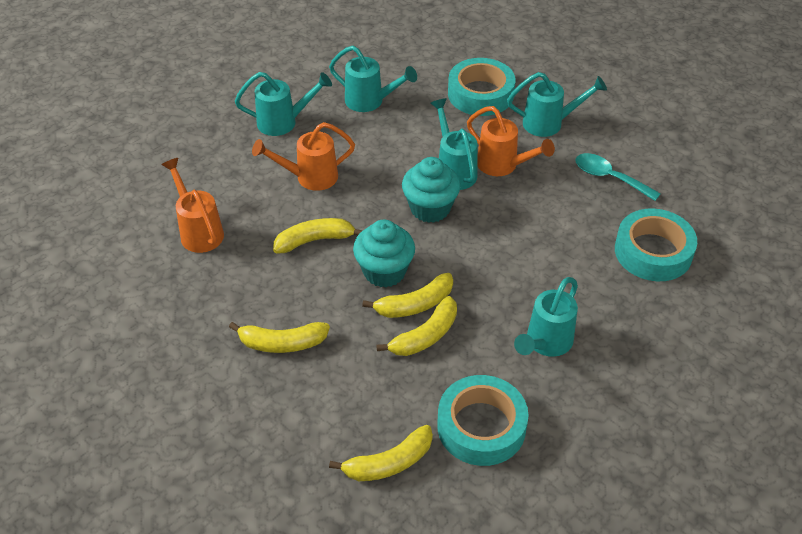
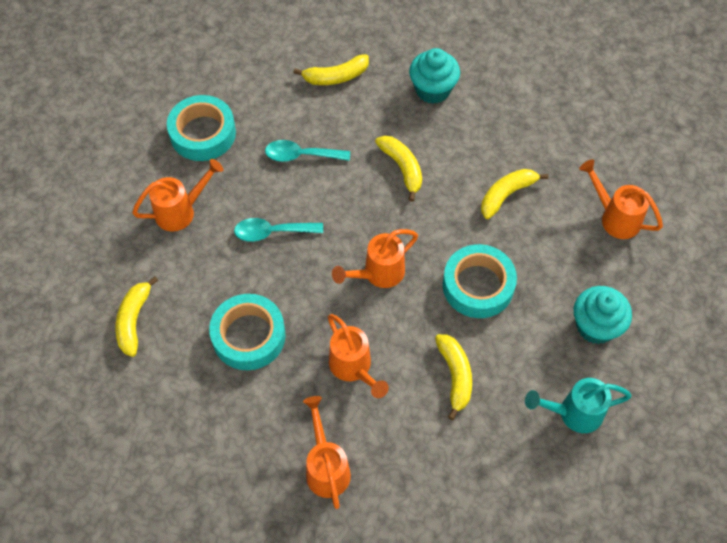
orange watering can: [161,158,224,253] [252,122,355,191] [467,106,555,176] = 3 -> [132,159,223,232] [303,396,351,509] [328,314,389,398] [332,229,418,288] [579,159,663,239] = 5
turquoise spoon: [575,153,661,201] = 1 -> [234,218,323,242] [265,140,350,162] = 2
turquoise watering can: [235,72,332,136] [329,46,417,112] [430,98,477,190] [507,72,607,137] [514,277,578,357] = 5 -> [525,378,632,433] = 1

